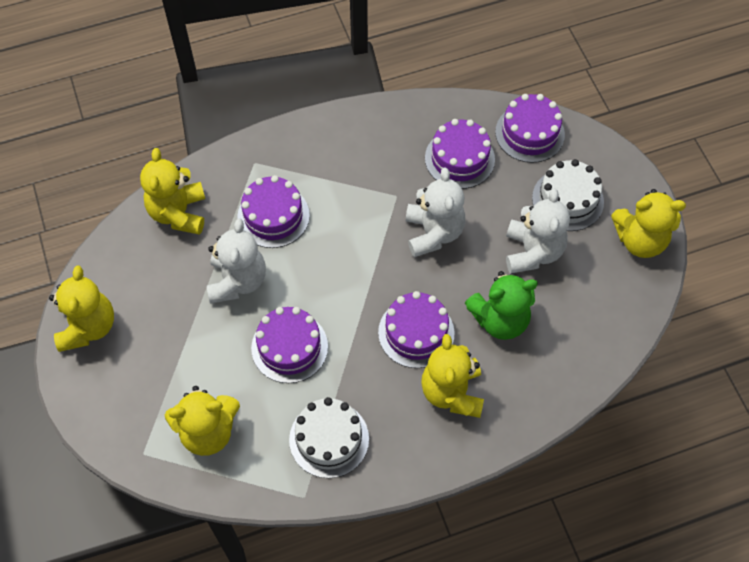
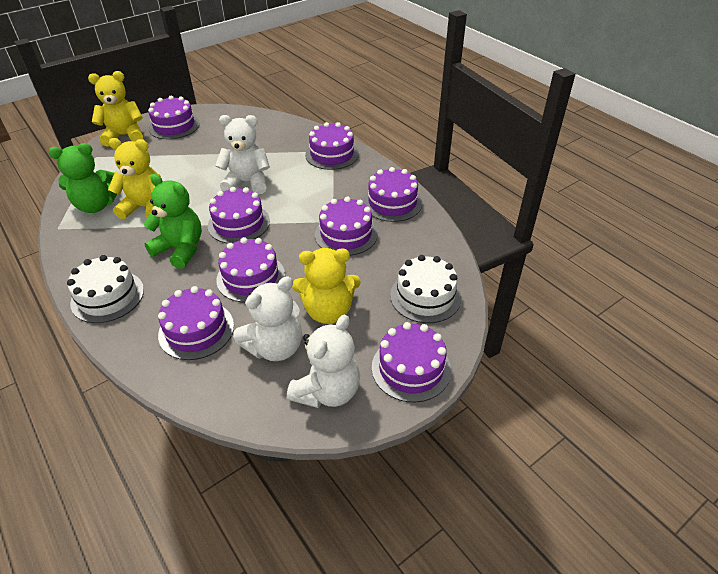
green teddy bear: [465,271,538,340] = 1 -> [48,143,117,213] [144,174,202,269] = 2
purple cake: [237,175,310,248] [251,307,328,383] [378,291,454,368] [425,119,495,189] [495,94,565,163] = 5 -> [148,96,200,139] [158,286,234,360] [208,187,270,244] [216,237,285,302] [305,122,359,170] [315,197,378,256] [363,167,422,222] [372,322,451,403] = 8
yellow teddy bear: [49,266,114,352] [140,148,205,235] [165,386,240,456] [421,334,484,418] [611,189,686,258] = 5 -> [88,71,143,146] [108,138,161,220] [292,248,361,324] = 3

